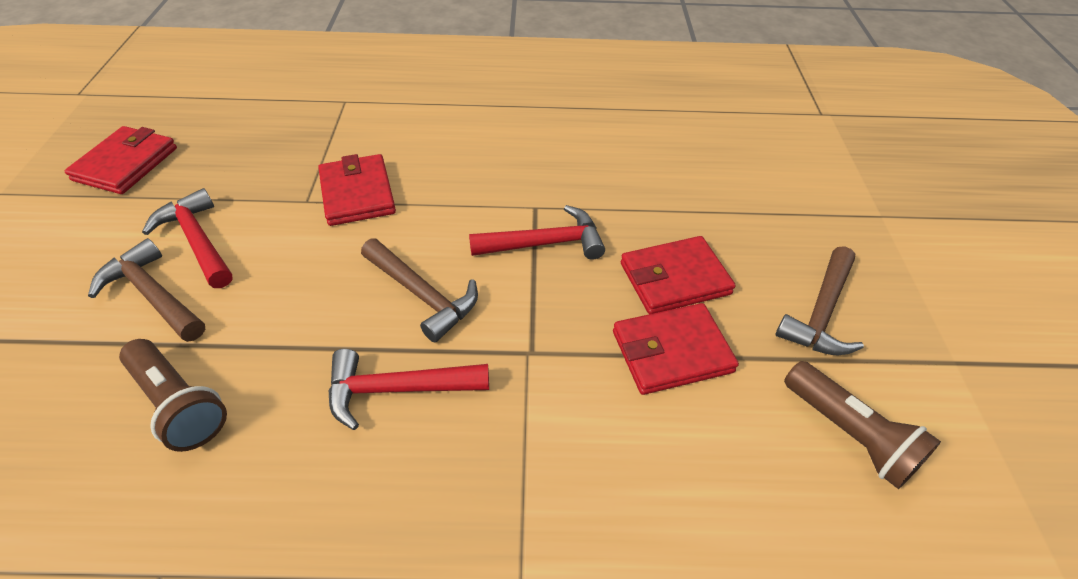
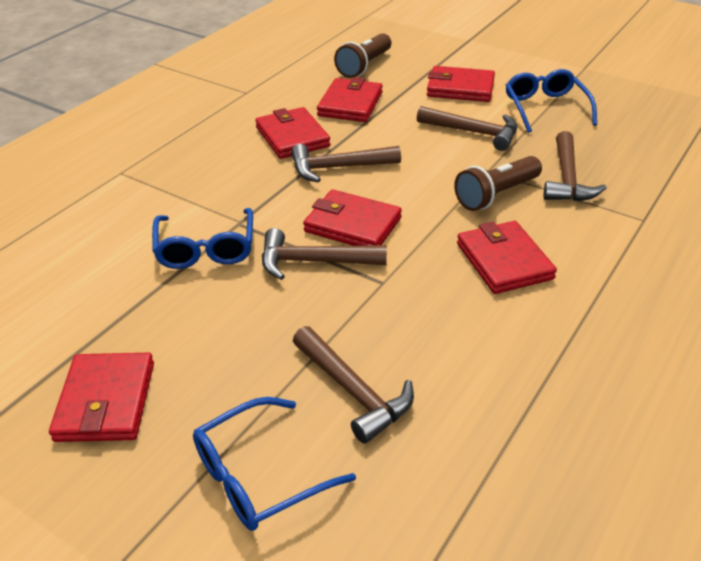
blue glasses: none = 0 -> [152,208,253,269] [193,397,356,531] [506,69,597,133] = 3
brown hammer: [88,238,205,342] [361,238,478,342] [775,246,864,355] = 3 -> [262,228,387,280] [291,144,401,183] [293,326,414,444] [417,106,517,151] [544,131,607,201] = 5
red hammer: [142,188,233,288] [328,349,489,430] [469,205,605,259] = 3 -> none = 0
red wallet: [65,126,177,194] [318,154,396,226] [613,303,739,395] [621,236,736,314] = 4 -> [49,353,154,442] [255,107,331,159] [303,189,402,246] [317,77,383,122] [427,66,495,102] [457,221,557,294] = 6

